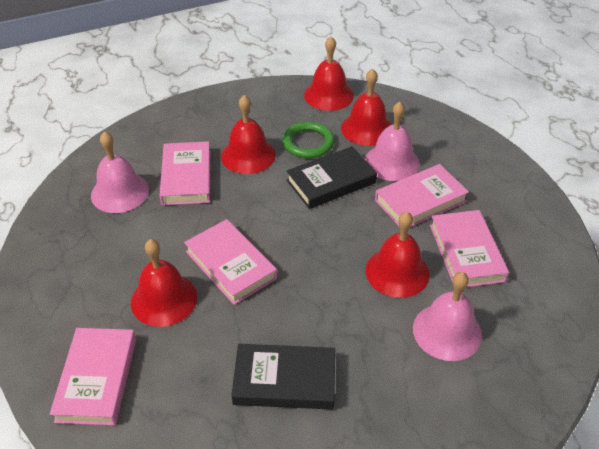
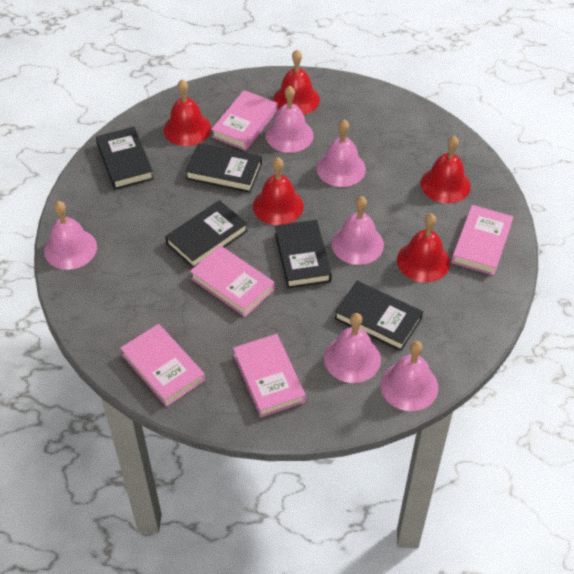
black book: [231,344,335,410] [286,146,377,209] = 2 -> [96,127,154,190] [165,200,248,268] [185,143,262,193] [275,220,332,288] [334,281,423,351] = 5
green ring: [282,122,334,158] = 1 -> none = 0
pink bell: [91,131,149,213] [365,102,420,181] [413,272,482,361] = 3 -> [44,201,97,270] [266,86,314,153] [317,120,366,187] [324,313,381,383] [332,196,384,265] [380,341,438,411] = 6

